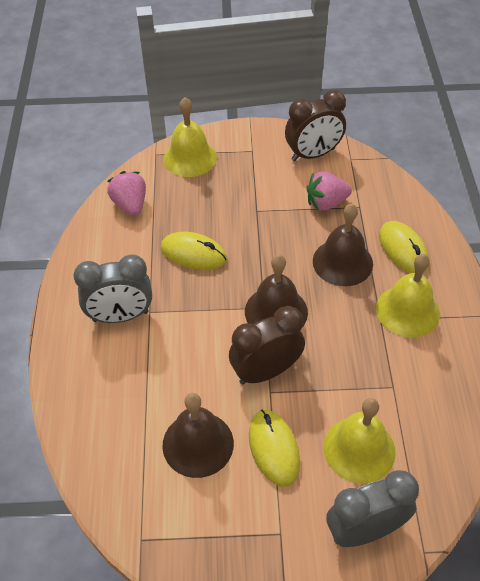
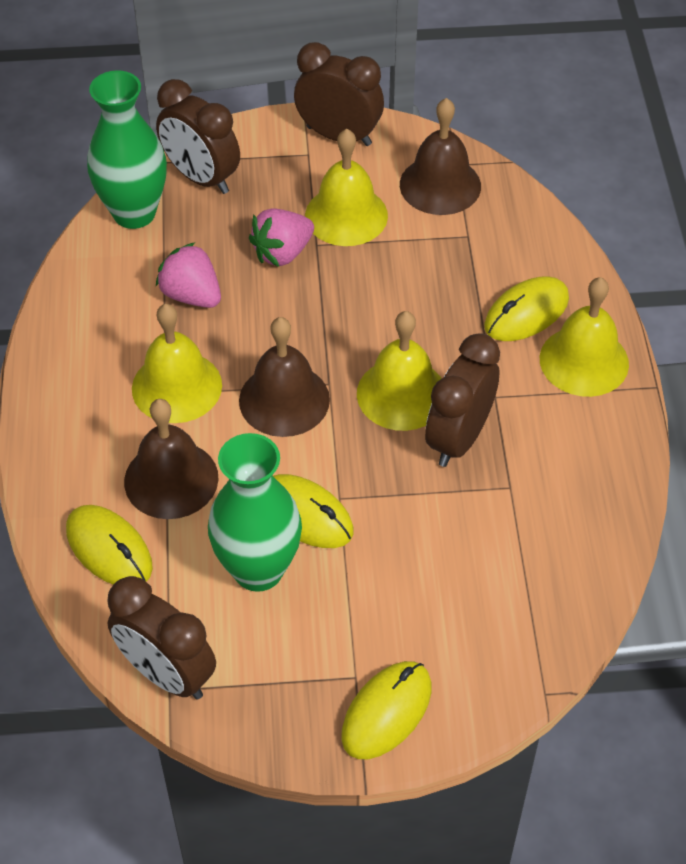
brown clock: [229,306,305,385] [285,90,346,161] = 2 -> [107,576,216,700] [156,79,240,194] [294,42,384,146] [425,333,500,467] = 4
green vase: none = 0 -> [87,70,167,229] [208,433,302,592] = 2
grey clock: [74,255,152,323] [326,470,419,547] = 2 -> none = 0
yellow bell: [163,97,217,177] [323,398,396,484] [376,254,440,338] = 3 -> [132,304,222,423] [305,129,388,246] [357,311,442,431] [540,277,629,397] = 4
yellow mouse: [161,232,227,270] [249,410,300,487] [379,221,429,273] = 3 -> [66,505,153,585] [273,474,353,548] [341,661,431,759] [484,276,569,341] = 4

